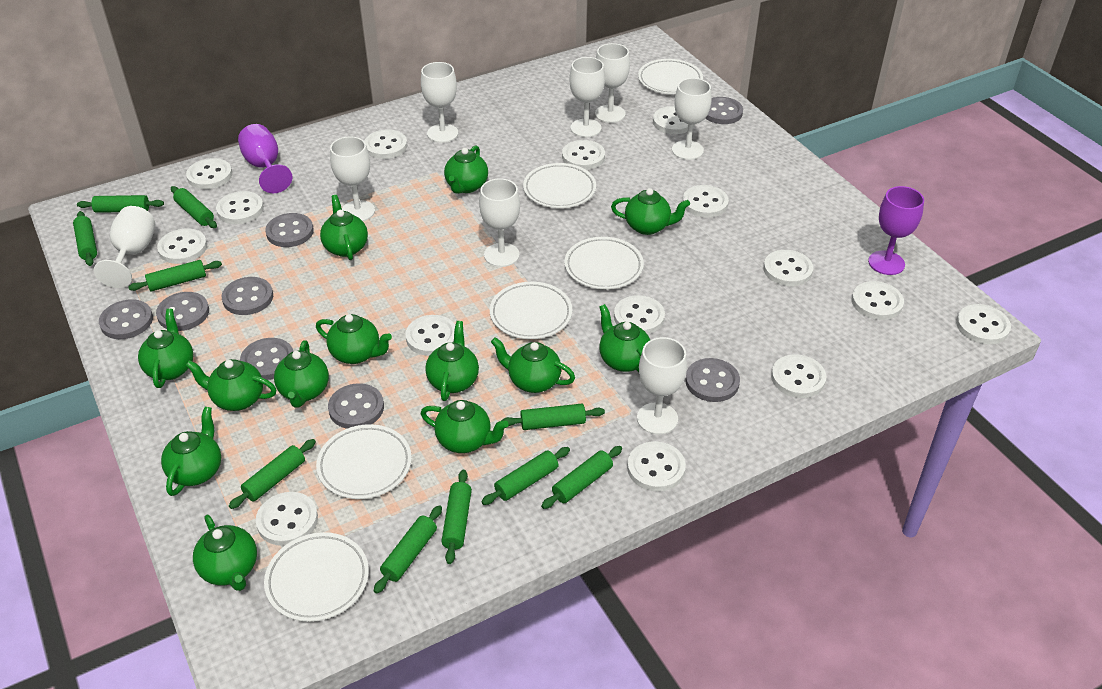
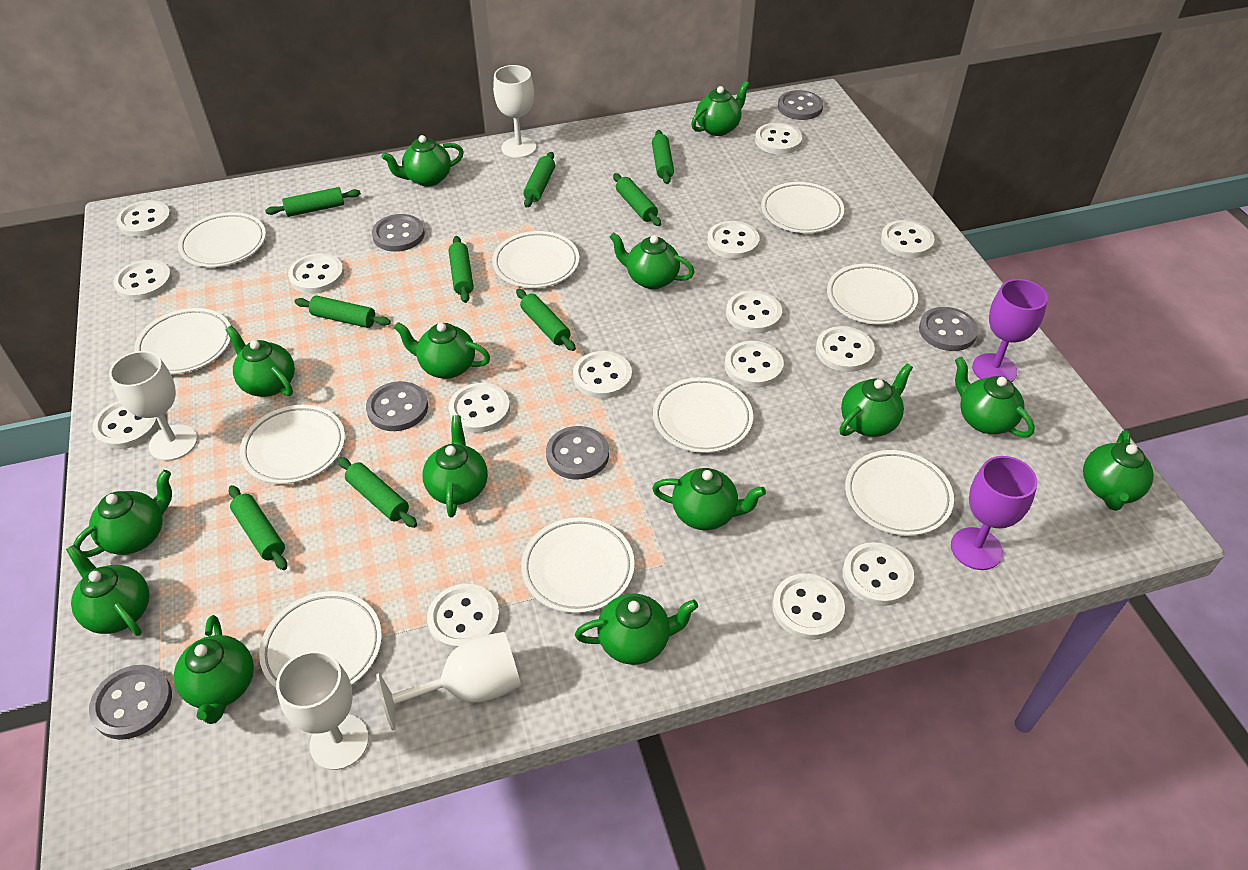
green rolling pin: [73,211,97,266] [77,195,164,213] [128,260,222,292] [171,186,217,228] [229,439,316,509] [374,505,442,594] [441,470,472,564] [481,447,570,505] [501,404,605,430] [541,446,622,509] = 10 -> [229,485,287,570] [265,187,361,217] [294,296,391,328] [338,457,417,528] [449,236,474,303] [516,289,576,351] [523,152,555,208] [613,173,661,226] [652,130,674,184] = 9
green teapot: [138,309,193,388] [161,407,221,496] [185,359,276,411] [193,515,257,591] [274,340,329,408] [316,314,392,364] [320,195,368,260] [421,400,508,453] [425,321,479,401] [444,145,488,194] [491,337,575,393] [599,304,650,372] [611,188,690,235] = 13 -> [66,545,149,636] [73,470,172,557] [174,615,254,724] [225,326,295,397] [381,135,464,187] [394,322,490,379] [423,415,488,517] [575,593,698,665] [610,232,694,289] [652,468,766,530] [691,81,750,136] [840,363,913,437] [955,357,1035,438] [1083,430,1154,511] = 14
grey button: [99,299,153,339] [156,292,209,331] [222,277,273,315] [240,338,294,380] [265,213,314,247] [328,383,384,429] [685,358,740,402] [705,97,743,124] = 8 -> [89,665,172,740] [366,381,428,431] [372,214,425,252] [546,426,609,480] [778,90,823,120] [919,307,978,351] = 6
white goblet: [94,206,155,288] [330,137,375,221] [421,62,458,143] [479,178,520,267] [569,57,605,137] [595,43,630,123] [637,337,687,435] [672,78,712,160] = 8 -> [109,351,198,461] [276,651,369,770] [376,632,521,730] [493,65,536,158] = 4
white plate: [264,532,369,622] [316,424,412,499] [490,282,572,339] [523,163,596,208] [565,237,644,289] [638,59,703,94] = 6 -> [134,308,231,374] [178,212,266,267] [240,405,345,484] [259,591,382,688] [492,231,579,288] [521,517,635,613] [653,377,753,453] [761,182,844,233] [827,264,918,325] [845,450,954,536] = 10

